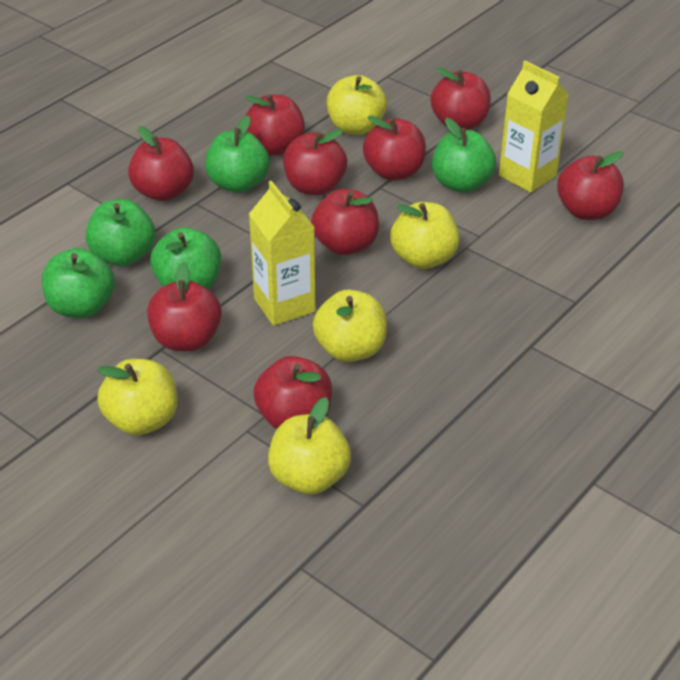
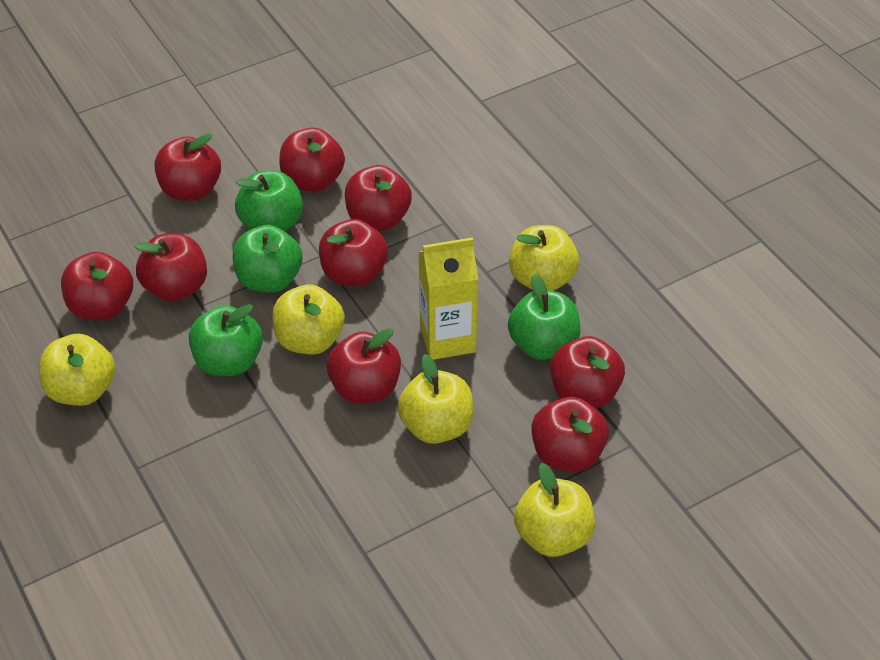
green apple: [42,248,115,318] [86,199,155,266] [150,228,221,289] [205,115,270,193] [432,118,496,193] = 5 -> [189,304,263,376] [233,225,303,293] [235,171,303,231] [508,274,580,360] = 4
yellow carton: [249,181,315,326] [499,61,569,193] = 2 -> [419,237,478,360] = 1

